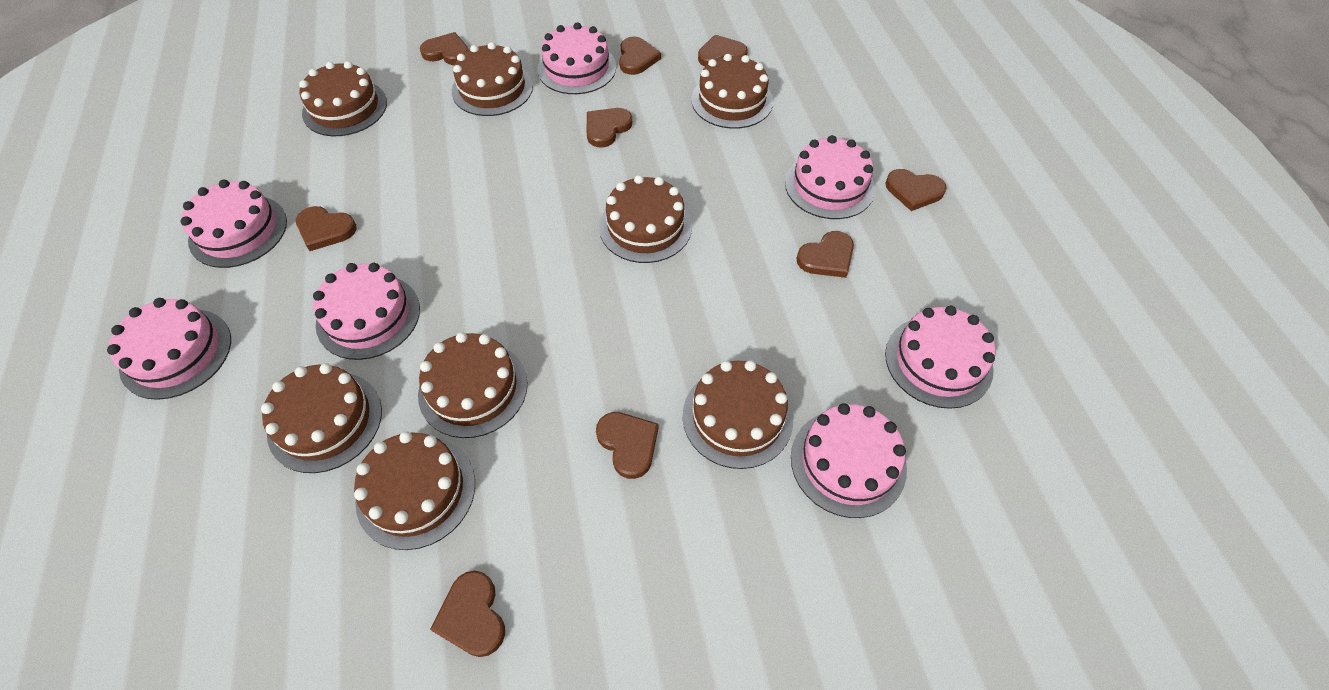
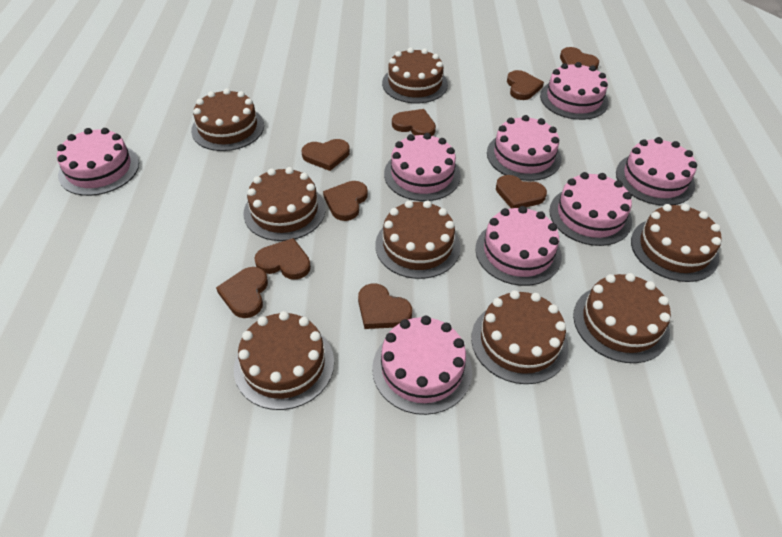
pink cake: [107,298,231,400] [181,180,287,268] [313,263,420,360] [537,22,616,94] [785,135,875,219] [791,403,907,518] [885,306,995,409] = 7 -> [57,128,139,196] [372,316,472,415] [384,133,461,201] [475,206,562,286] [487,115,562,181] [540,62,608,120] [549,172,632,246] [616,137,697,206] = 8

